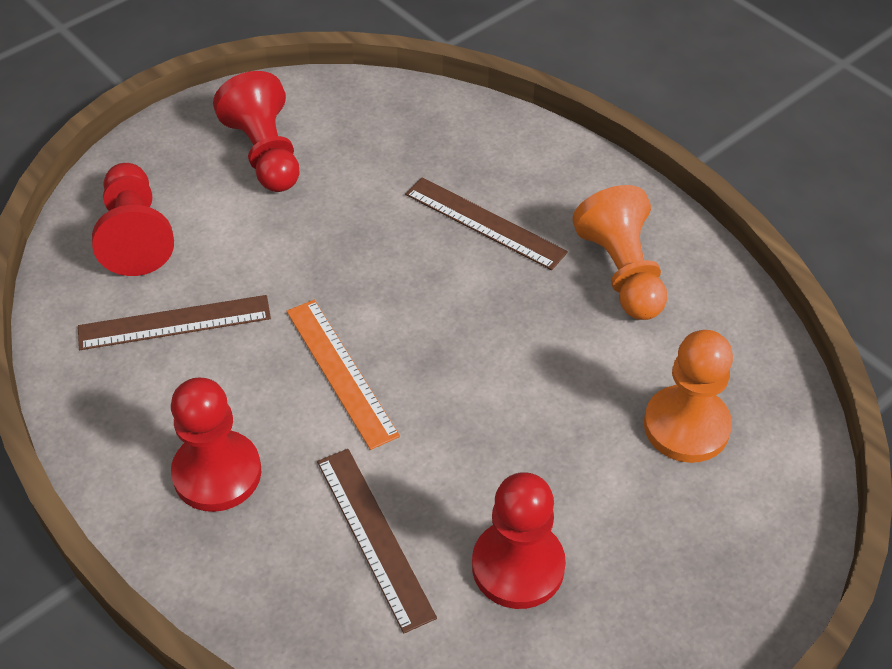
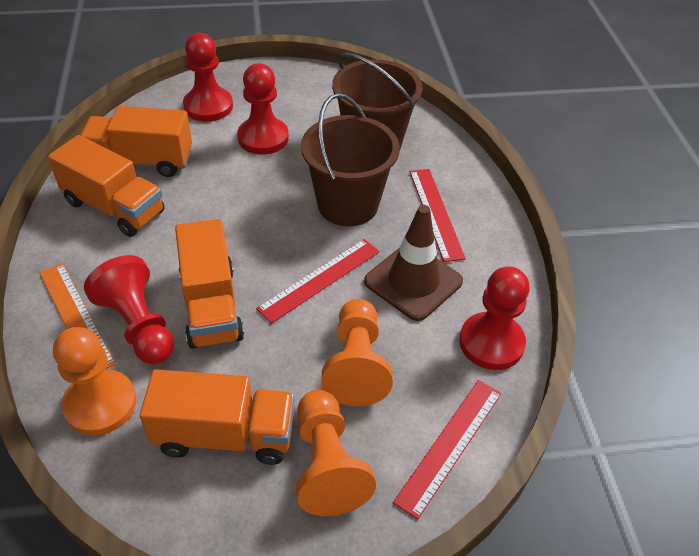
brown bucket: none = 0 -> [301,93,400,226] [332,53,422,149] = 2
brown ruler: [78,295,271,350] [317,449,437,634] [405,177,568,270] = 3 -> none = 0
brown traffic cone: none = 0 -> [364,205,463,321] = 1
orange pawn: [572,185,667,320] [644,330,733,463] = 2 -> [53,327,136,436] [296,390,376,516] [321,299,393,407] = 3
orange truck: none = 0 -> [48,135,165,237] [81,106,192,177] [140,370,294,465] [175,219,244,349] = 4
red ruler: none = 0 -> [256,239,380,324] [393,380,502,520] [410,169,466,262] = 3

